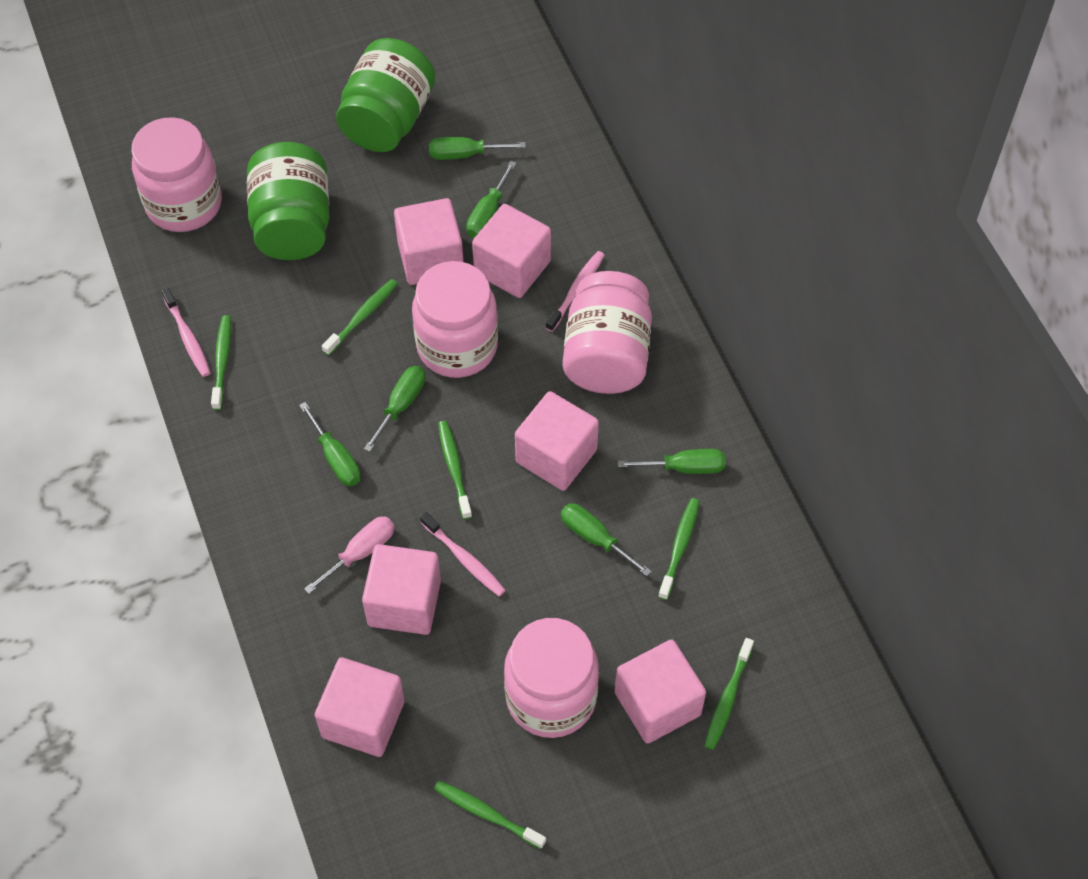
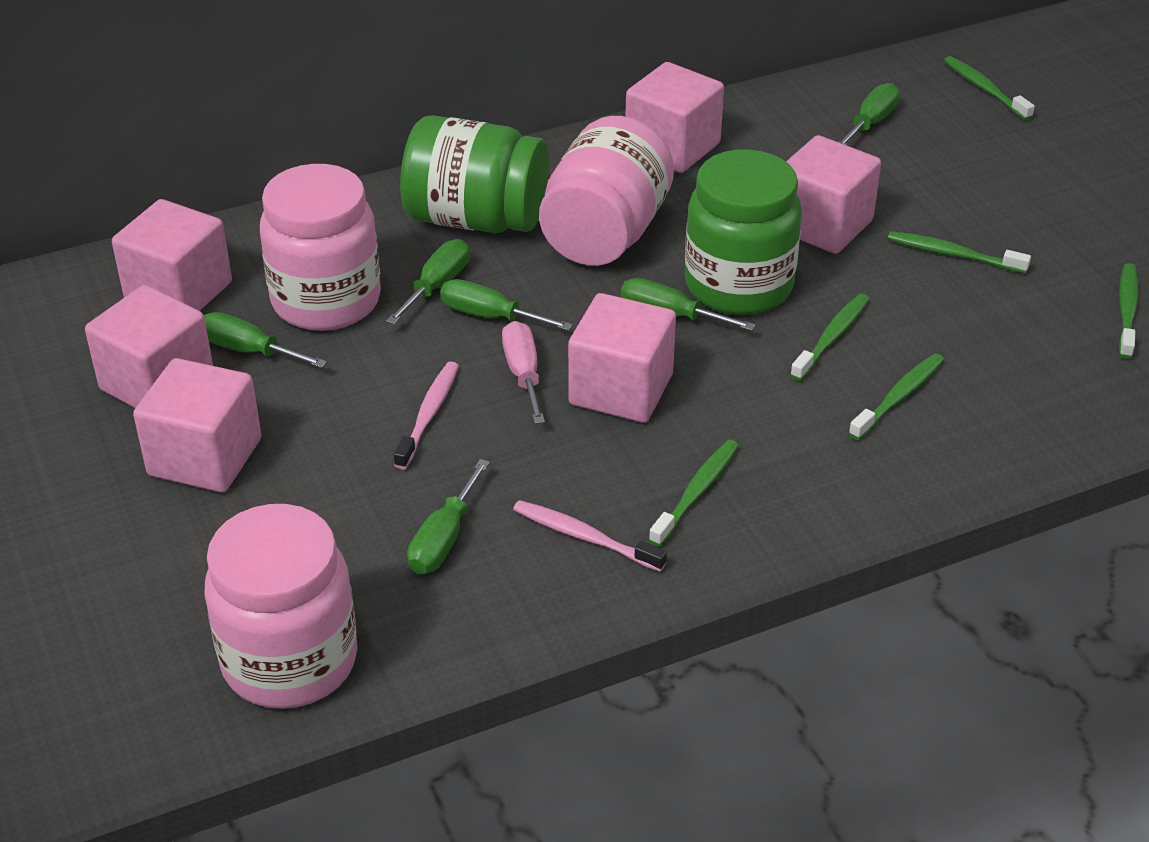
pink jar: [131,117,222,232] [412,261,498,378] [504,618,599,738] [563,271,652,394] = 4 -> [205,504,357,709] [260,164,381,331] [539,116,674,266] = 3
pink toothbrush: [162,288,211,377] [420,512,506,596] [545,251,605,332] = 3 -> [394,362,459,470] [513,500,667,572] = 2

